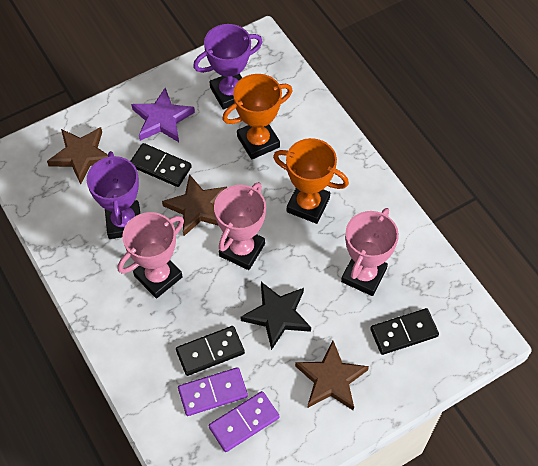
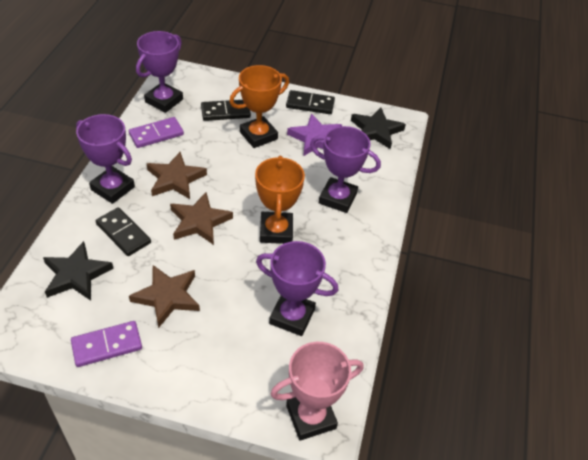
black star: [241,282,311,350] = 1 -> [43,241,114,301] [351,108,406,149] = 2
pink trophy: [118,212,184,298] [214,182,266,270] [341,208,399,296] = 3 -> [271,342,364,441] = 1
purple trophy: [87,151,140,239] [193,24,263,110] = 2 -> [76,114,135,204] [136,31,183,113] [256,241,338,336] [310,126,381,213] = 4

